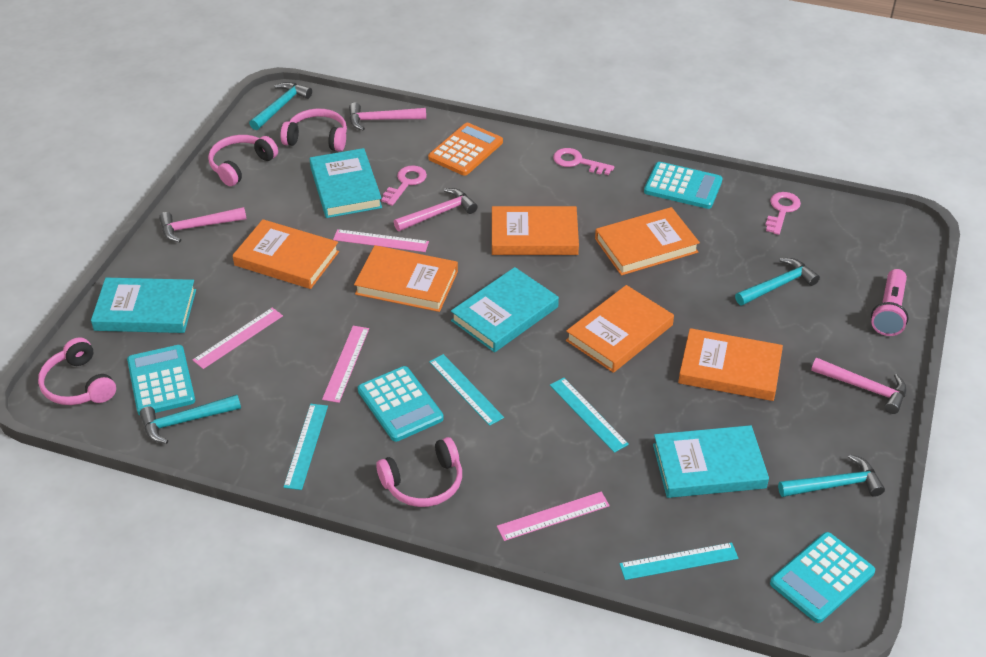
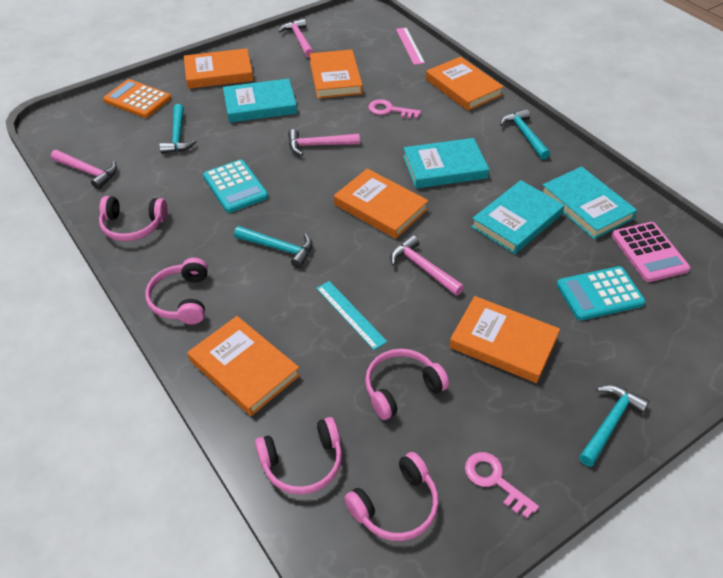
pink calculator: none = 0 -> [611,222,690,282] = 1
pink flashlight: [871,269,908,336] = 1 -> none = 0
pink headphones: [38,337,116,405] [208,135,278,186] [280,108,347,151] [376,437,462,507] = 4 -> [99,196,168,241] [145,258,208,324] [255,417,342,494] [344,452,439,541] [365,349,449,420] = 5
pink key: [381,165,427,206] [553,148,614,175] [765,192,801,235] = 3 -> [368,99,421,119] [465,452,539,518] = 2
pink ruler: [193,307,283,369] [322,326,369,403] [333,229,429,252] [497,492,610,541] = 4 -> [396,27,425,65] = 1
turquoise calculator: [127,345,195,415] [358,366,444,442] [644,162,723,209] [770,532,875,623] = 4 -> [203,159,268,213] [557,266,645,321] = 2
turquoise ruler: [283,404,328,490] [429,354,504,426] [550,378,629,453] [619,542,738,580] = 4 -> [316,281,387,350] = 1

